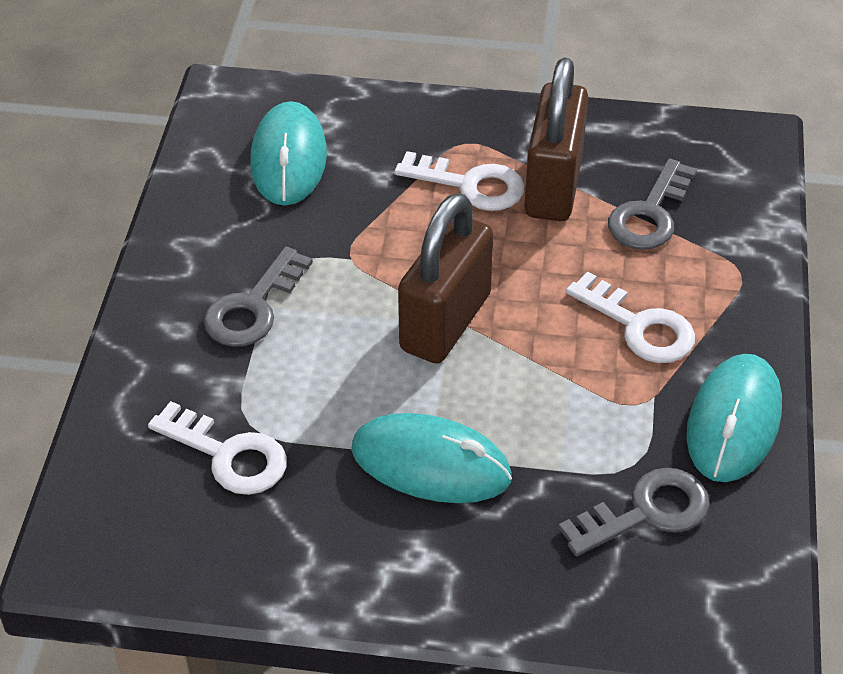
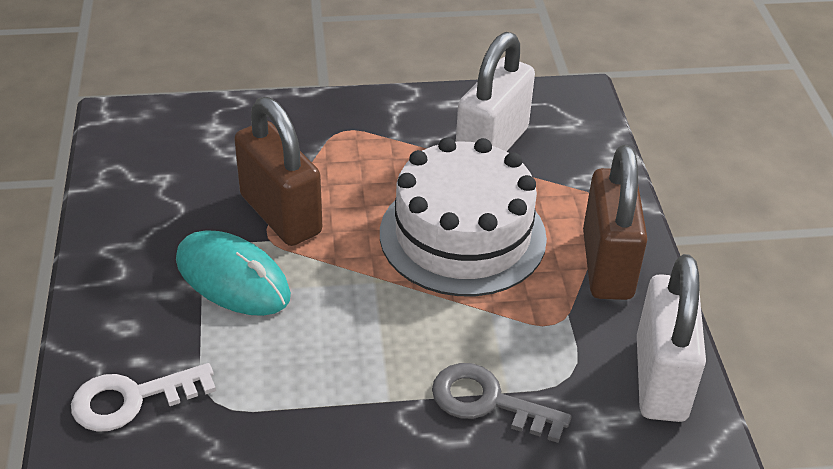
grey key: [204,247,313,347] [559,468,710,556] [608,159,697,250] = 3 -> [432,363,571,443] = 1
turquoise mouse: [250,101,327,206] [351,413,512,503] [686,354,782,482] = 3 -> [176,231,291,316] = 1
white cake: none = 0 -> [380,137,547,296] = 1
white key: [148,401,287,495] [395,151,525,211] [566,271,695,363] = 3 -> [71,363,216,432] = 1
white padlock: none = 0 -> [456,32,535,152] [637,254,706,422] = 2

